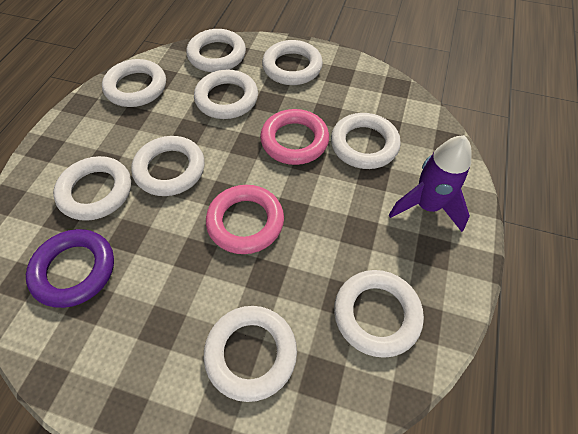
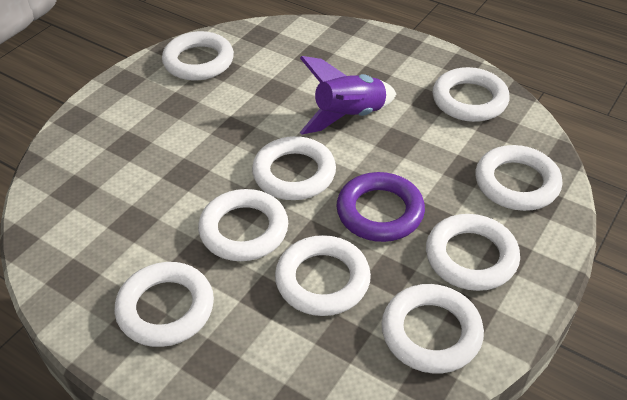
pink ring: [206,185,284,254] [260,109,329,165] = 2 -> none = 0

